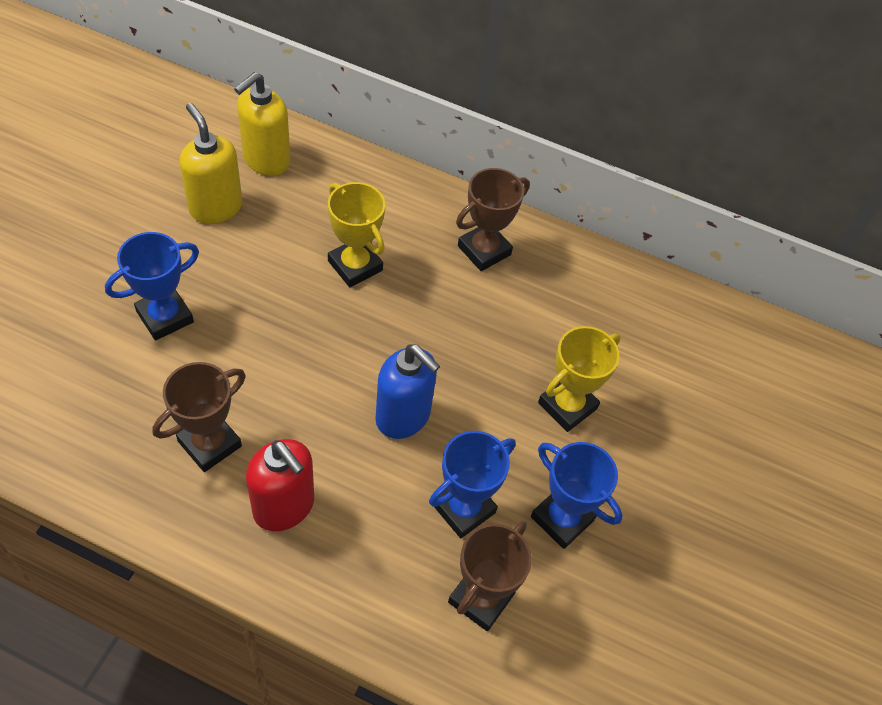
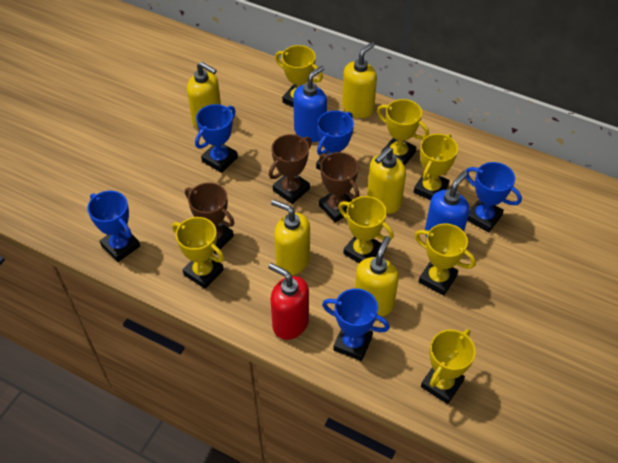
blue soap dispenser: [376,344,440,439] = 1 -> [293,66,327,142] [425,171,469,238] = 2
blue trophy: [105,232,199,340] [429,431,516,538] [531,442,623,549] = 3 -> [87,191,140,262] [195,104,238,173] [316,110,354,171] [322,288,390,361] [466,162,522,233] = 5
yellow soap dispenser: [180,103,242,224] [234,72,291,176] = 2 -> [187,62,221,129] [271,199,310,275] [342,42,377,118] [355,236,399,317] [367,147,406,214] = 5
yellow trophy: [328,182,385,287] [538,326,621,432] = 2 -> [172,217,224,289] [275,45,323,108] [338,196,394,263] [377,99,429,166] [414,134,458,200] [415,223,476,296] [421,329,476,404] = 7

